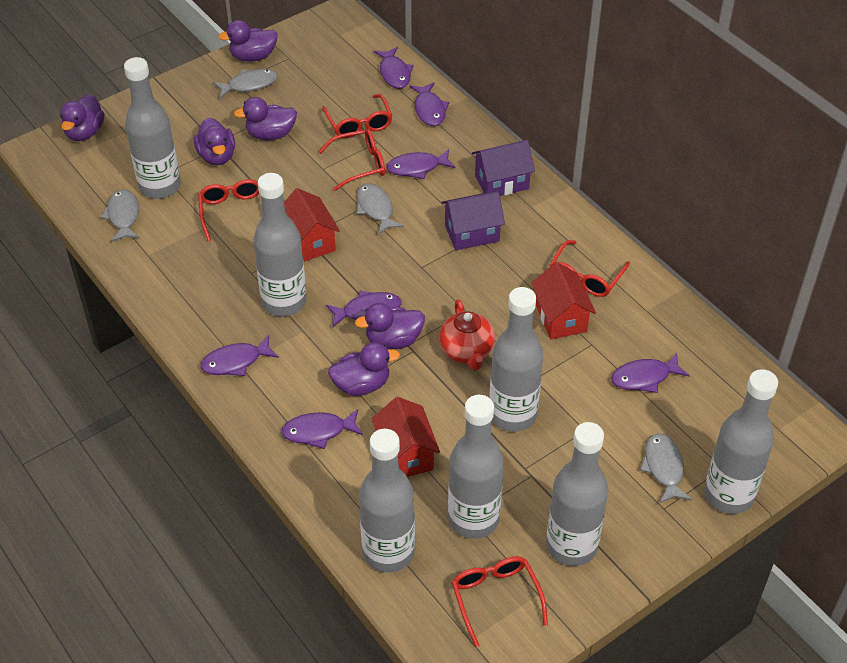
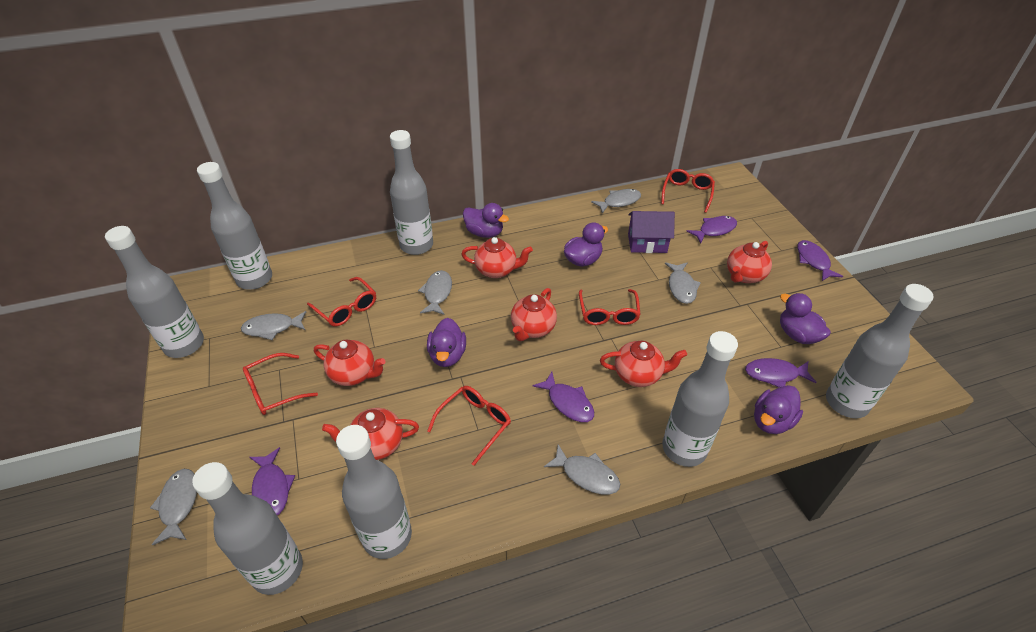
grey fish: [100,189,140,242] [213,69,278,99] [356,183,404,235] [640,433,692,504] = 4 -> [150,469,197,546] [241,311,306,340] [418,270,452,315] [544,444,620,494] [591,189,641,213] [665,262,701,304] = 6
purple duck: [60,94,104,141] [194,118,235,165] [218,20,278,62] [234,97,297,140] [328,342,400,396] [355,303,425,349] = 6 -> [427,318,466,367] [463,203,509,238] [564,222,608,267] [754,385,803,434] [780,293,831,344] = 5
purple fish: [200,335,279,376] [281,409,363,449] [326,291,402,327] [374,47,414,89] [386,149,456,179] [409,82,449,126] [611,353,690,393] = 7 -> [250,447,295,515] [533,372,594,422] [686,216,737,243] [745,358,816,387] [797,240,843,281] = 5
purple house: [441,191,505,250] [472,140,535,196] = 2 -> [628,211,675,253] = 1
red house: [284,188,340,262] [372,397,440,477] [531,262,596,339] = 3 -> none = 0
red teapot: [439,299,495,371] = 1 -> [314,340,386,386] [322,408,419,460] [461,237,533,278] [511,288,557,341] [600,341,687,387] [727,241,772,283] = 6

